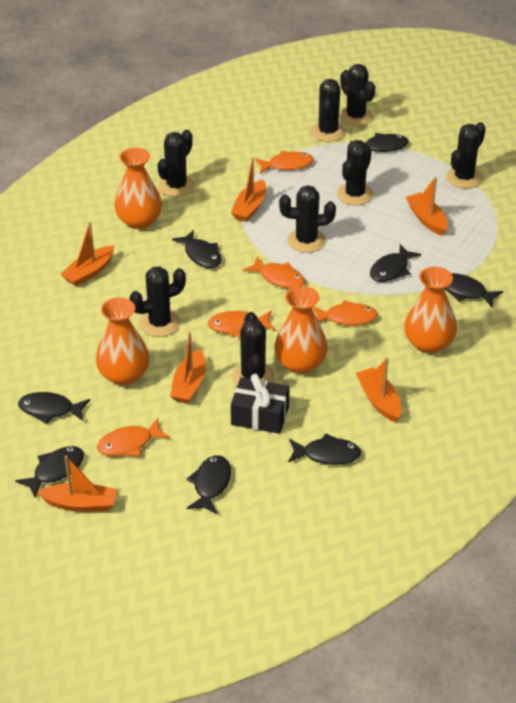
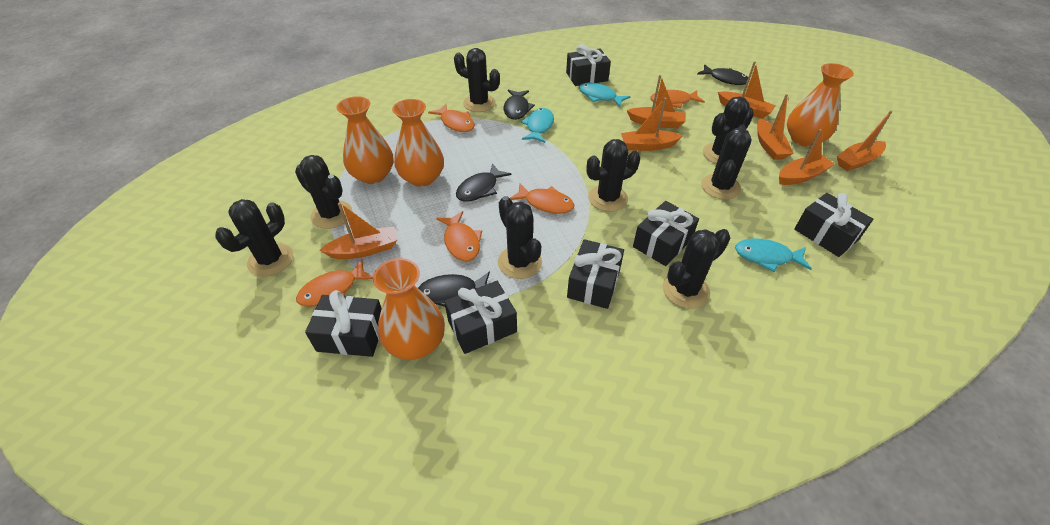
black fish: [15,446,84,497] [18,392,90,424] [172,230,222,268] [187,455,231,514] [288,433,361,465] [350,133,408,152] [370,244,421,282] [445,273,503,308] = 8 -> [418,271,490,307] [456,163,511,202] [504,90,535,120] [697,64,750,85] = 4
black gift: [231,374,290,434] = 1 -> [305,290,382,357] [444,281,517,354] [566,44,611,86] [567,239,624,309] [633,201,699,266] [794,193,873,257] = 6
orange boat: [37,455,117,512] [60,222,114,287] [170,332,206,404] [231,158,266,222] [356,358,401,422] [406,177,448,236] = 6 -> [320,202,397,259] [621,98,683,151] [627,75,686,128] [718,61,775,119] [757,94,794,160] [779,129,834,185] [837,110,893,171] = 7
turquoise fish: none = 0 -> [521,108,554,143] [579,83,631,107] [735,238,812,272] = 3

